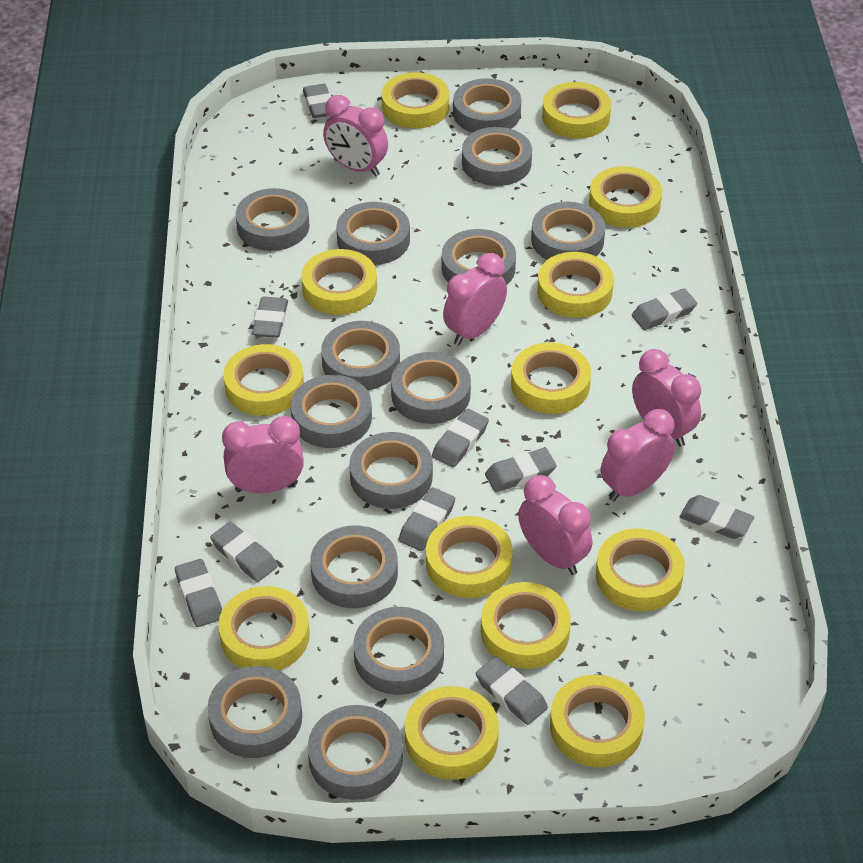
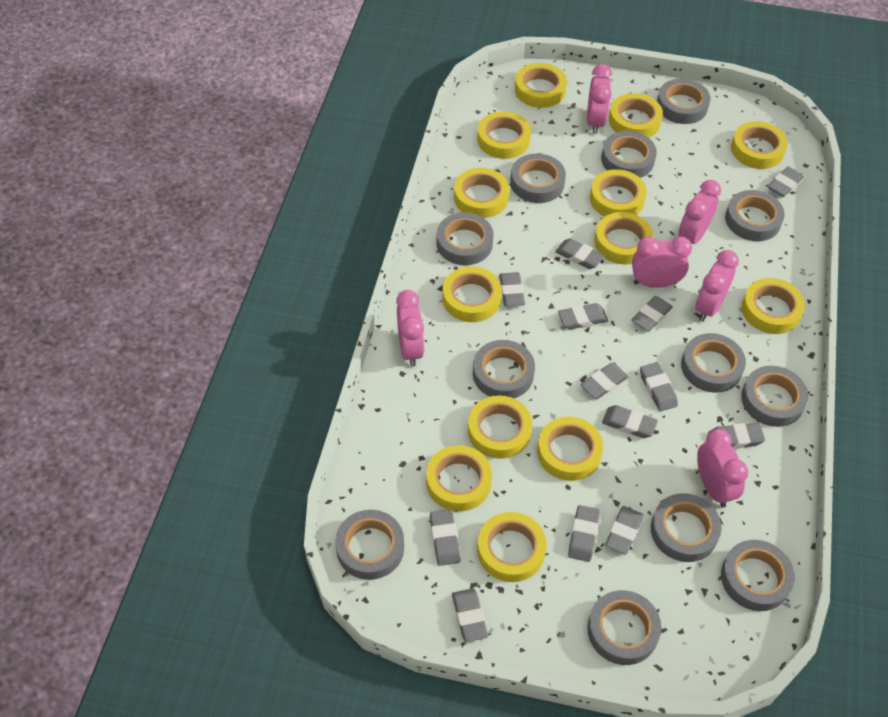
grey eraser: [175,559,222,627] [210,522,278,582] [252,297,288,338] [303,84,332,118] [399,488,455,551] [432,409,489,467] [476,656,548,725] [485,448,557,492] [632,288,697,330] [680,495,754,539] = 10 -> [430,509,460,566] [452,588,488,642] [499,272,525,306] [555,238,605,269] [558,303,608,330] [568,505,600,562] [580,363,629,399] [602,405,658,438] [605,506,643,555] [631,296,673,331] [640,362,678,411] [708,423,765,449] [768,166,804,197] = 13
grey tape: [208,666,302,758] [236,188,309,251] [291,375,372,448] [308,705,403,800] [310,525,398,608] [321,321,400,390] [336,202,410,265] [349,432,433,509] [354,607,444,695] [391,352,471,424] [442,229,516,285] [453,78,521,133] [462,127,532,186] [531,202,606,260] = 14 -> [335,510,404,580] [436,212,494,265] [473,340,535,398] [510,153,566,203] [587,590,661,665] [601,131,657,178] [651,493,722,562] [657,78,711,124] [681,333,746,393] [721,540,795,611] [725,190,785,241] [741,366,808,427] = 12

